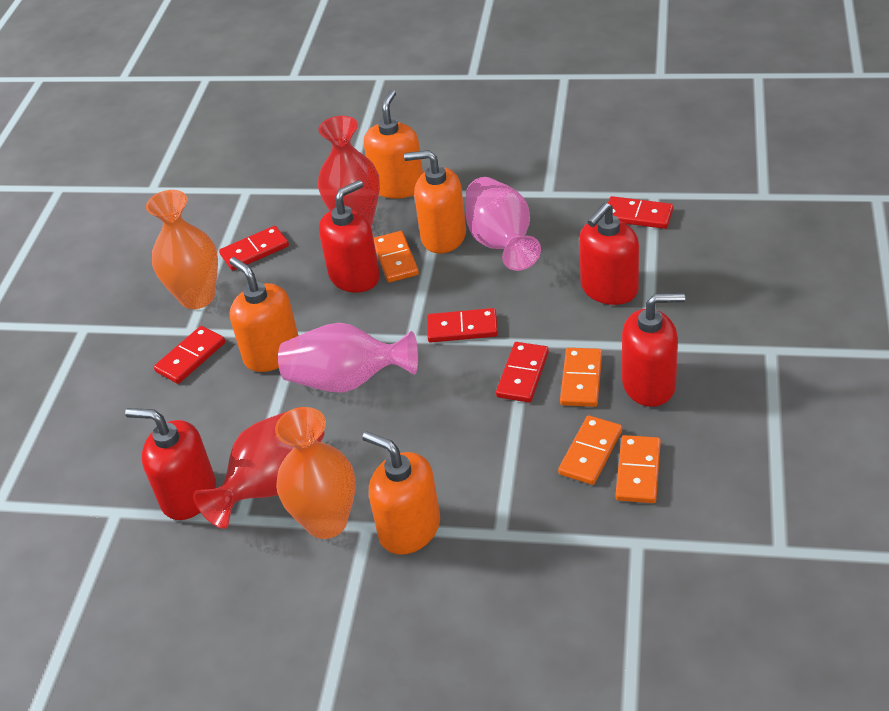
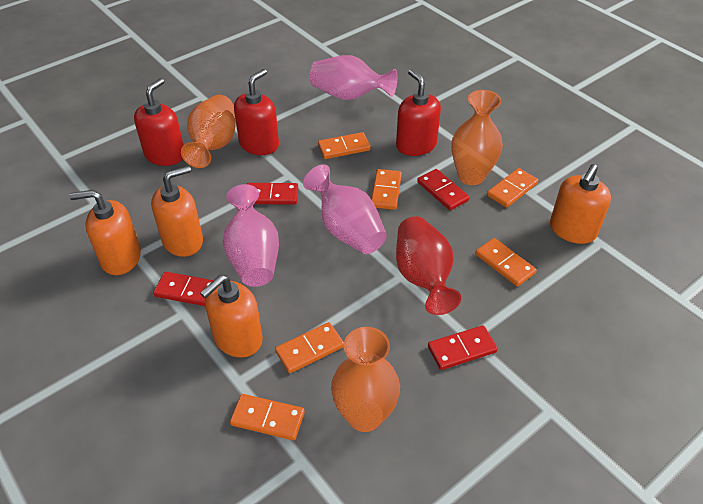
orange domino: [374,231,419,282] [558,415,622,485] [560,348,602,407] [615,435,661,503] = 4 -> [230,394,305,440] [275,322,344,373] [318,132,371,159] [371,169,402,210] [475,238,536,287] [487,168,538,208] = 6
orange vase: [146,190,218,309] [275,407,356,539] = 2 -> [181,95,235,168] [331,327,400,432] [451,90,503,185] = 3
pink vase: [278,323,418,393] [466,177,541,271] = 2 -> [223,184,279,287] [303,164,387,254] [310,55,397,100] = 3
red domino: [154,326,225,384] [219,226,289,271] [427,308,498,343] [496,342,549,402] [604,196,674,229] = 5 -> [153,272,213,306] [247,183,298,205] [417,169,470,210] [428,325,498,370] = 4
red soap dispenser: [125,408,216,520] [319,180,380,293] [579,203,639,305] [622,293,685,407] = 4 -> [134,78,184,166] [234,69,279,155] [396,69,441,156] = 3
red vase: [193,407,324,529] [318,116,380,226] = 2 -> [396,216,461,315] = 1

